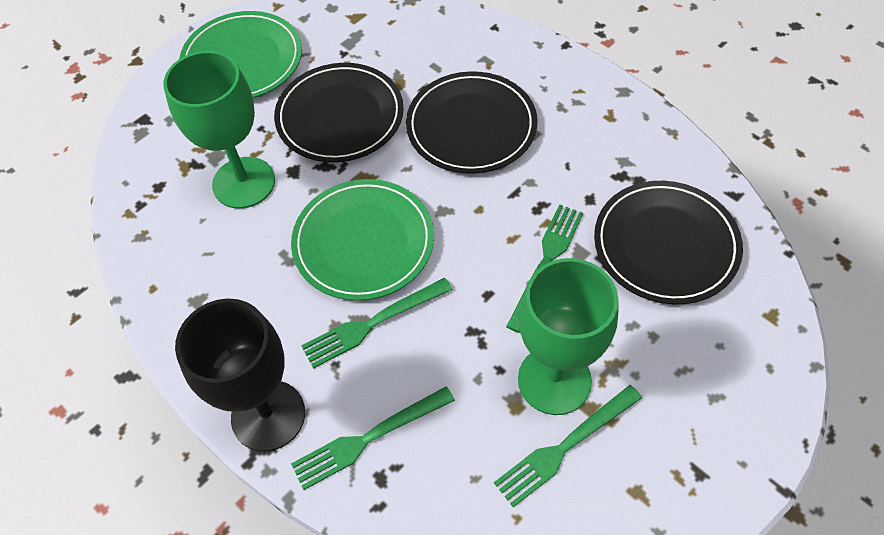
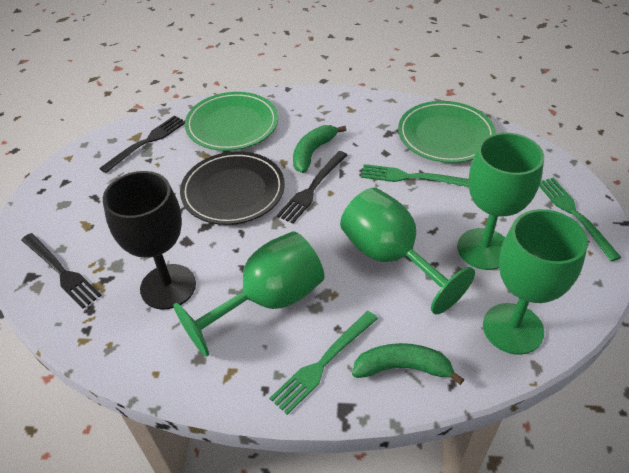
black fork: none = 0 -> [21,233,102,309] [99,115,185,173] [277,151,347,224] = 3
black plate: [274,63,404,162] [406,71,537,174] [594,181,743,304] = 3 -> [180,151,285,225] = 1
green banana: none = 0 -> [293,125,346,173] [352,343,464,385] = 2
green fork: [291,386,455,490] [301,278,452,369] [494,385,642,507] [506,204,583,333] = 4 -> [269,311,378,415] [361,164,469,187] [539,178,622,261] = 3
green goblet: [163,51,275,209] [518,258,618,415] = 2 -> [173,231,324,357] [340,188,475,314] [457,133,544,270] [483,209,588,355] = 4

